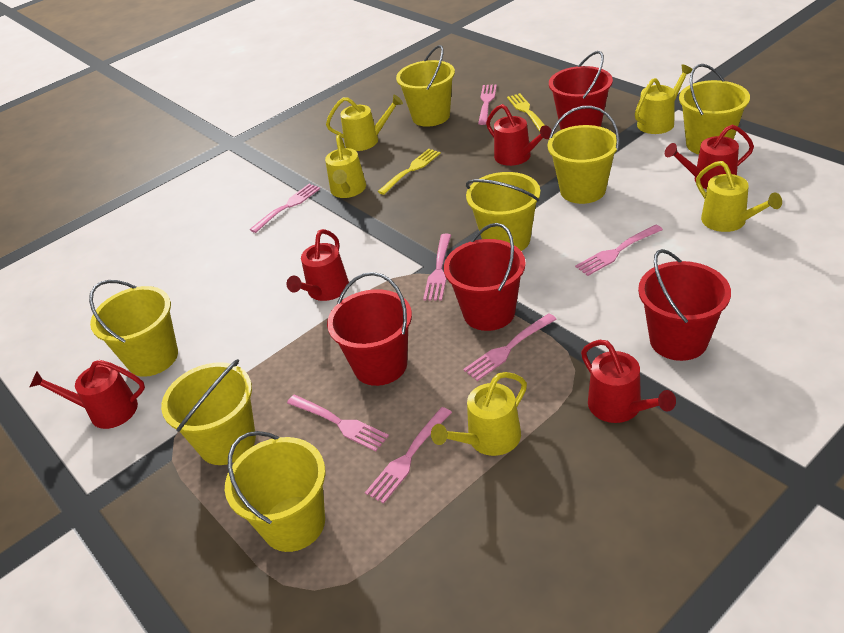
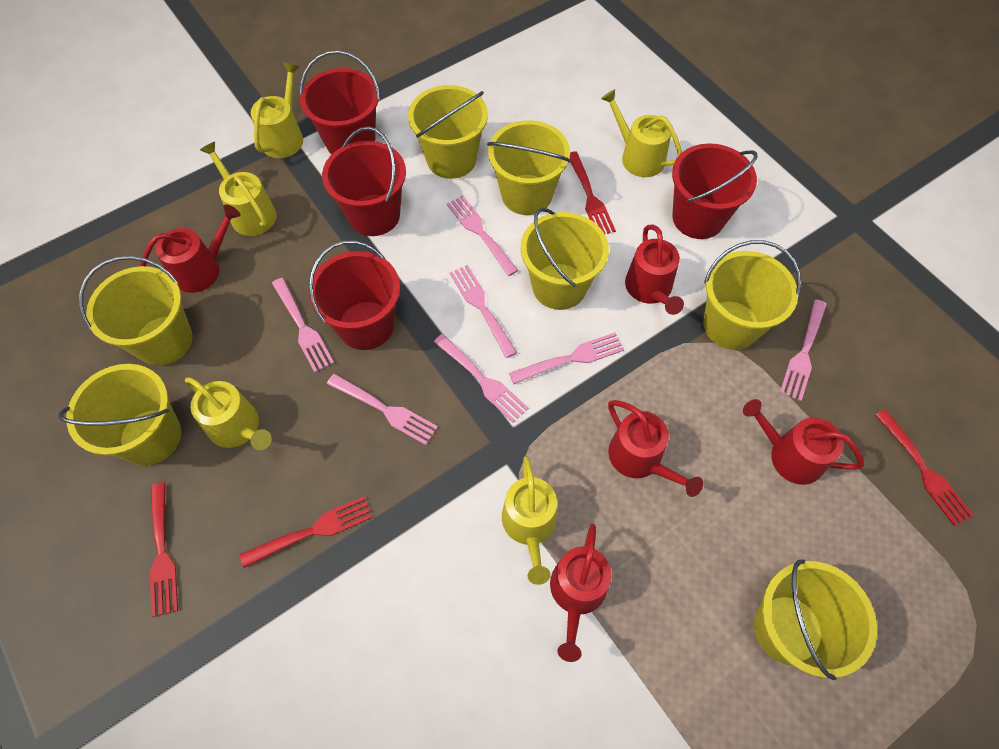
red fork: none = 0 -> [150,482,178,617] [240,496,373,568] [569,151,616,234] [875,409,973,526] = 4
yellow fork: [378,149,441,195] [507,93,544,131] = 2 -> none = 0

